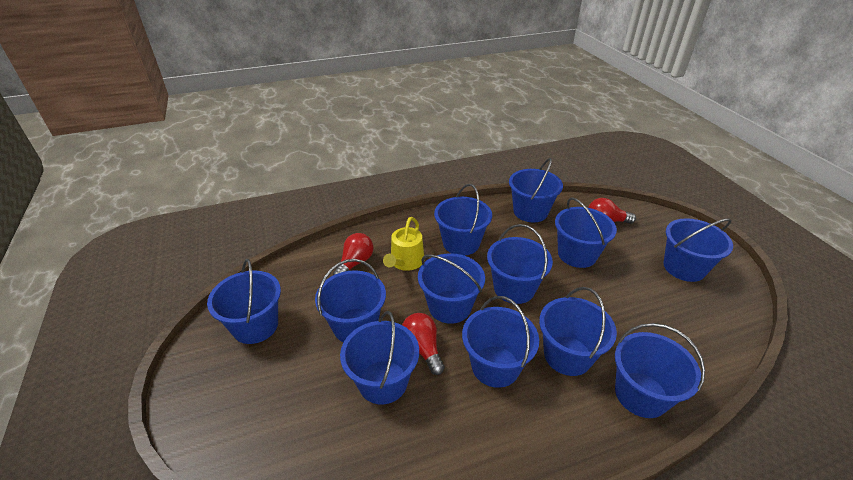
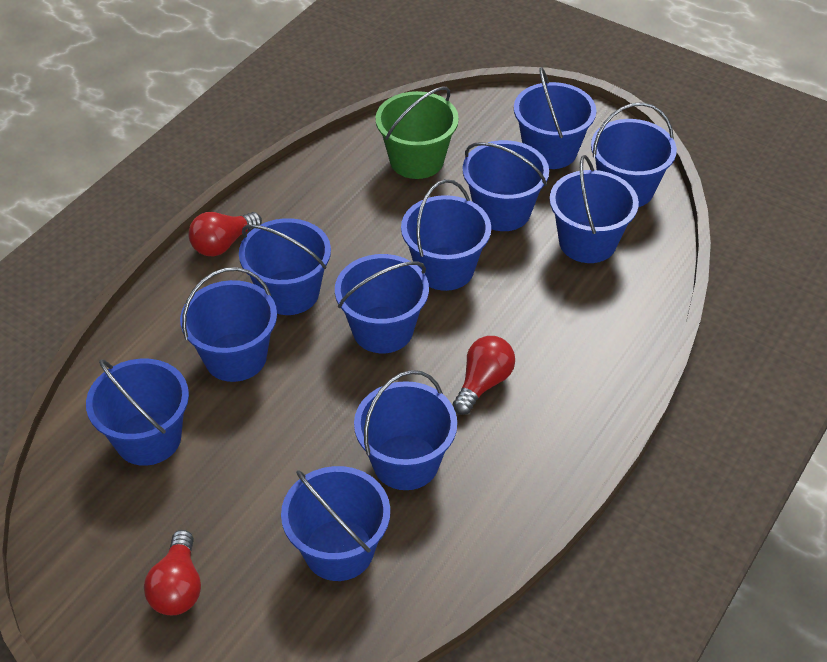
blue bucket: [207,259,281,344] [315,259,386,342] [340,311,419,404] [418,253,485,324] [434,184,492,256] [462,296,539,388] [487,224,553,304] [509,158,563,222] [539,287,617,376] [555,197,617,268] [615,323,705,418] [663,218,733,282] = 12 -> [86,359,189,466] [180,267,277,382] [239,218,331,315] [281,466,390,581] [335,254,429,353] [354,370,457,490] [401,179,491,291] [463,140,549,231] [514,67,596,169] [549,155,639,263] [591,102,677,207] = 11
green bucket: none = 0 -> [375,86,459,179] = 1
yellow watering can: [383,217,424,271] = 1 -> none = 0

